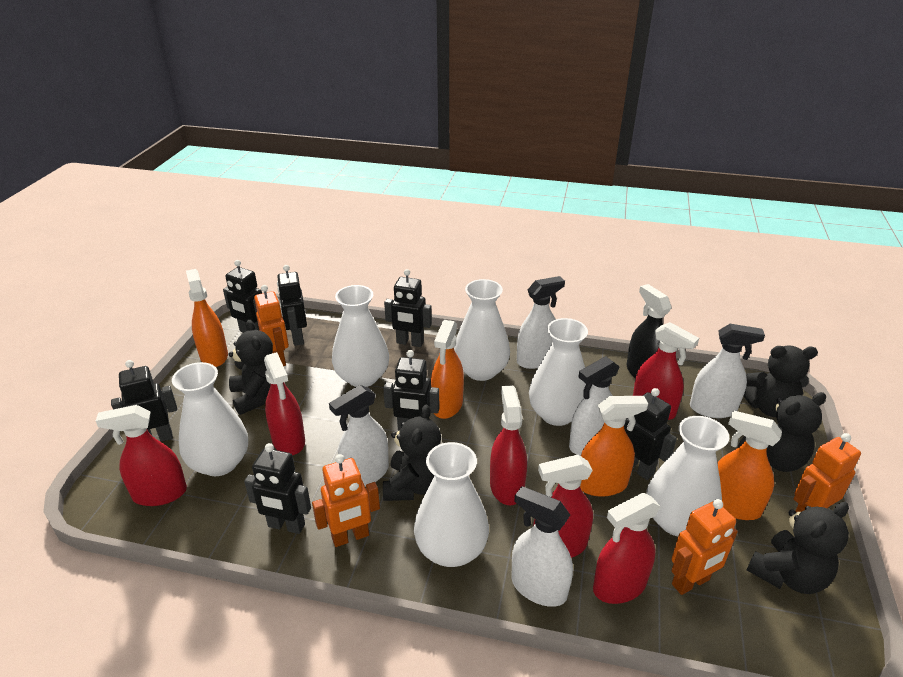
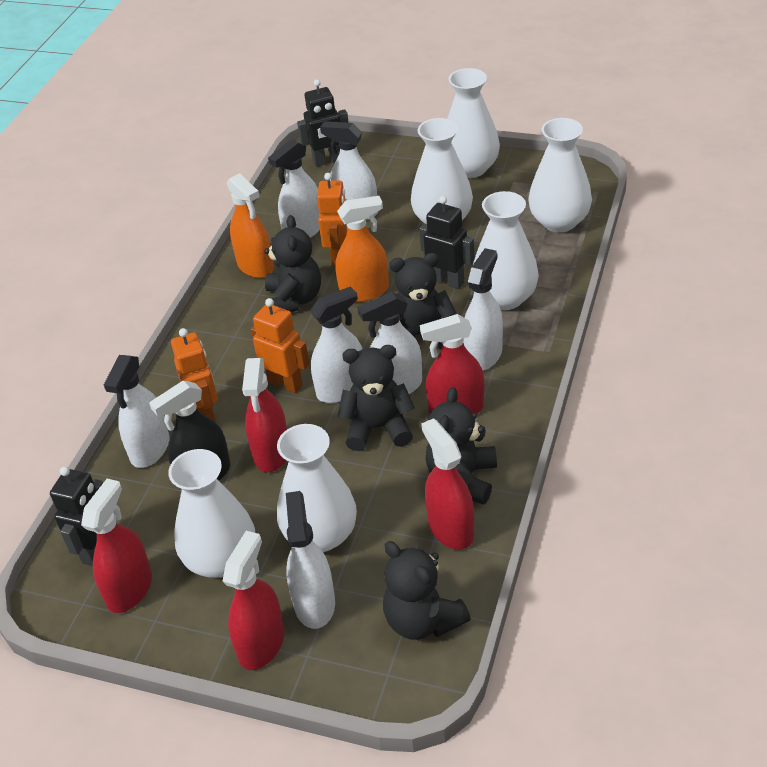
black robot: [111,360,177,442] [223,260,262,333] [244,443,311,534] [277,265,307,346] [383,350,439,431] [384,269,432,347] [624,388,677,480] = 7 -> [50,466,103,566] [297,79,349,167] [419,196,475,289] = 3
orange robot: [254,285,289,366] [312,454,380,547] [671,499,738,595] [793,433,861,512] = 4 -> [171,328,218,422] [251,298,310,393] [317,173,348,267] = 3
orange spray bottle: [186,269,228,367] [431,320,464,419] [580,396,648,497] [717,410,782,520] = 4 -> [227,173,274,278] [335,196,389,302] = 2
red spray bottle: [96,405,187,506] [264,352,305,455] [490,385,527,505] [533,455,593,558] [593,493,661,604] [633,322,699,420] = 6 -> [81,479,152,613] [223,531,284,670] [242,358,287,472] [420,314,484,414] [421,418,474,550] = 5
white spray bottle: [329,385,389,487] [511,486,573,607] [517,276,565,369] [569,356,620,456] [690,324,765,418] = 5 -> [104,355,169,468] [268,140,320,238] [286,491,335,629] [310,286,362,403] [320,121,378,220] [357,292,422,394] [463,248,503,371] = 7

